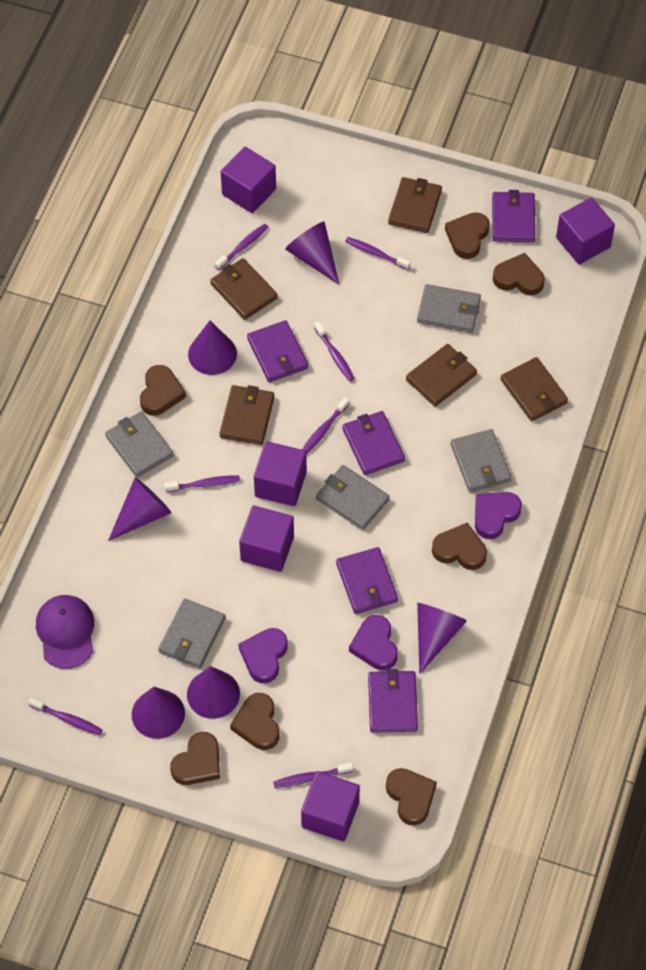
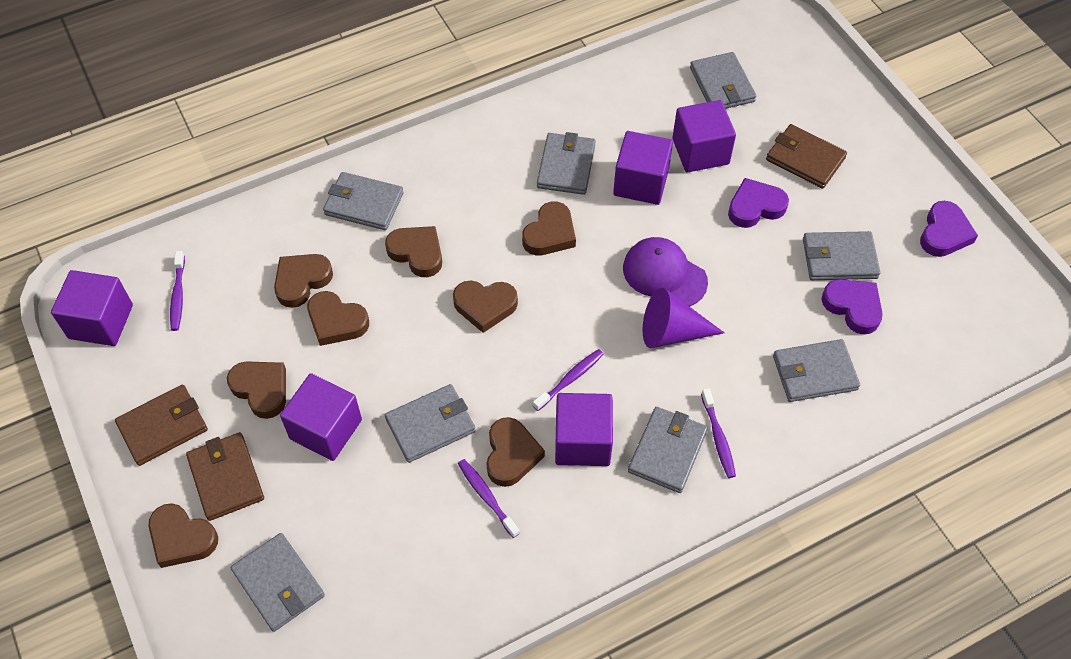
brown heart: [140,365,186,416] [170,732,220,785] [230,693,280,750] [386,768,437,825] [432,523,487,570] [445,212,490,259] [493,253,545,295] = 7 -> [148,503,218,568] [227,361,286,419] [274,254,333,308] [307,291,369,346] [385,226,442,277] [453,281,518,333] [486,417,545,487] [522,201,576,256] = 8
brown wallet: [210,258,278,320] [219,385,275,445] [388,177,442,233] [406,344,477,407] [501,357,568,421] = 5 -> [115,385,208,466] [186,432,264,521] [766,124,847,189] = 3
grey wallet: [105,411,174,478] [158,599,226,669] [316,465,390,530] [417,284,481,333] [451,429,511,492] = 5 -> [230,533,325,632] [323,172,404,230] [385,384,476,463] [537,132,596,195] [628,407,708,493] [690,52,756,109] [773,339,860,402] [803,231,880,280] = 8
purple cone: [108,477,172,541] [132,687,185,739] [187,666,240,719] [188,321,237,375] [285,222,340,285] [417,603,467,674] = 6 -> [643,288,724,348] = 1
purple toothbrush: [28,697,103,736] [164,475,240,492] [215,223,268,270] [273,762,353,788] [302,397,349,454] [314,321,355,381] [345,237,411,270] = 7 -> [170,251,185,331] [458,459,520,538] [533,349,604,411] [701,388,736,478] = 4
purple wallet: [247,320,308,382] [336,547,398,614] [342,411,405,475] [368,669,418,733] [492,190,535,242] = 5 -> none = 0

